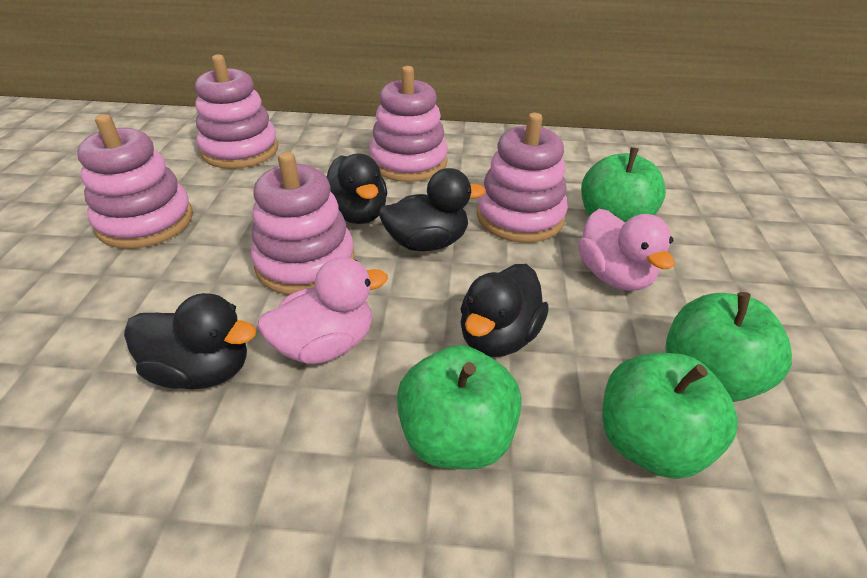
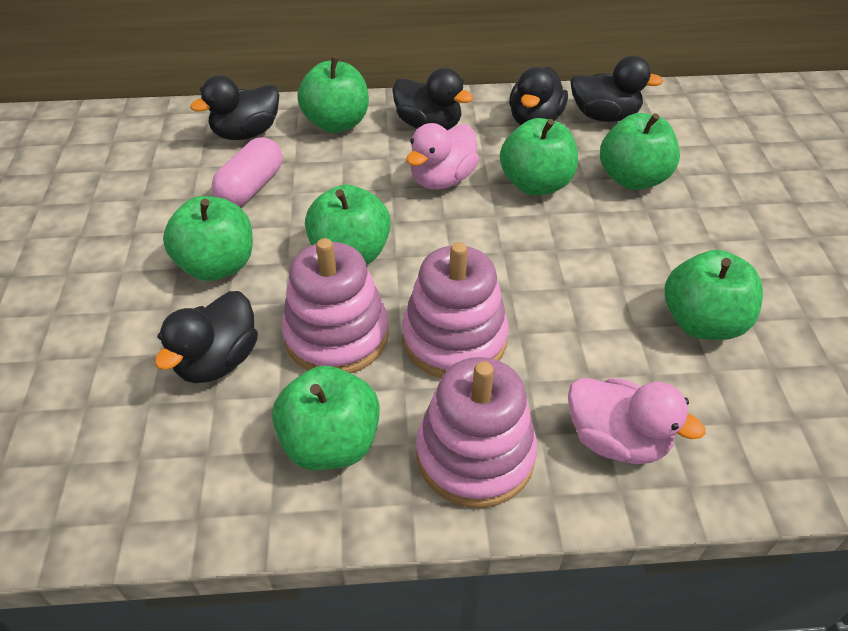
black duck: [124,293,256,390] [327,154,387,224] [379,168,486,251] [460,264,549,357] = 4 -> [155,291,258,383] [190,75,279,140] [393,68,473,130] [509,67,568,125] [570,56,663,122] = 5
green apple: [397,345,522,469] [581,147,666,223] [602,353,738,479] [665,292,792,402] = 4 -> [163,196,253,281] [272,366,380,470] [297,56,369,133] [305,185,391,265] [500,118,578,196] [600,113,680,190] [665,250,763,340] = 7
pink capsule: none = 0 -> [212,137,283,206] = 1
pink stacking toy: [77,114,193,249] [195,54,278,169] [251,152,355,295] [370,66,448,182] [477,113,568,243] = 5 -> [282,238,389,373] [402,242,509,378] [416,357,537,508] = 3

